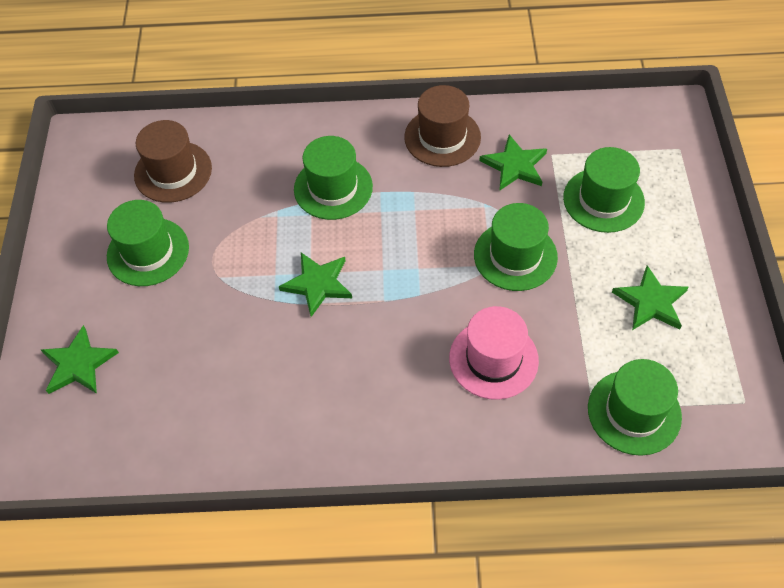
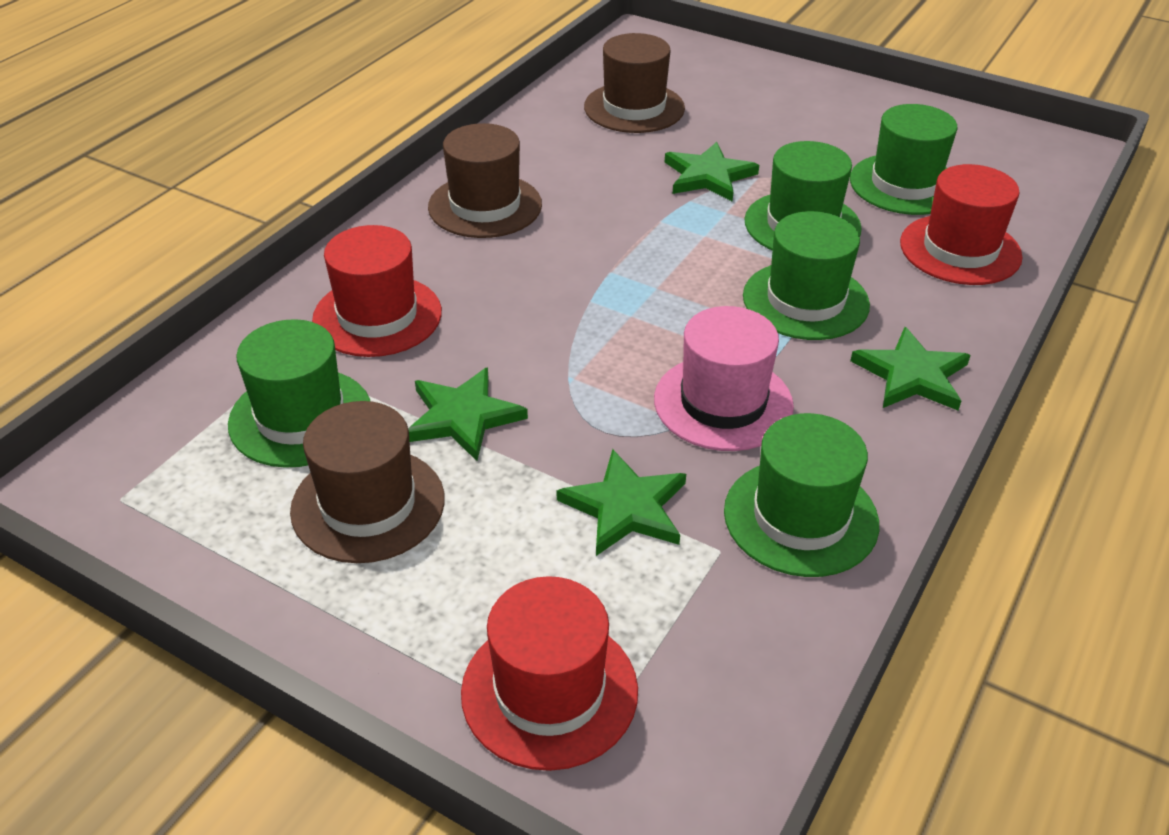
brown hat: [134,120,212,203] [404,85,481,167] = 2 -> [290,401,445,563] [428,123,542,238] [584,33,685,133] = 3
red hat: none = 0 -> [312,225,442,357] [461,576,638,771] [900,164,1023,285] = 3

